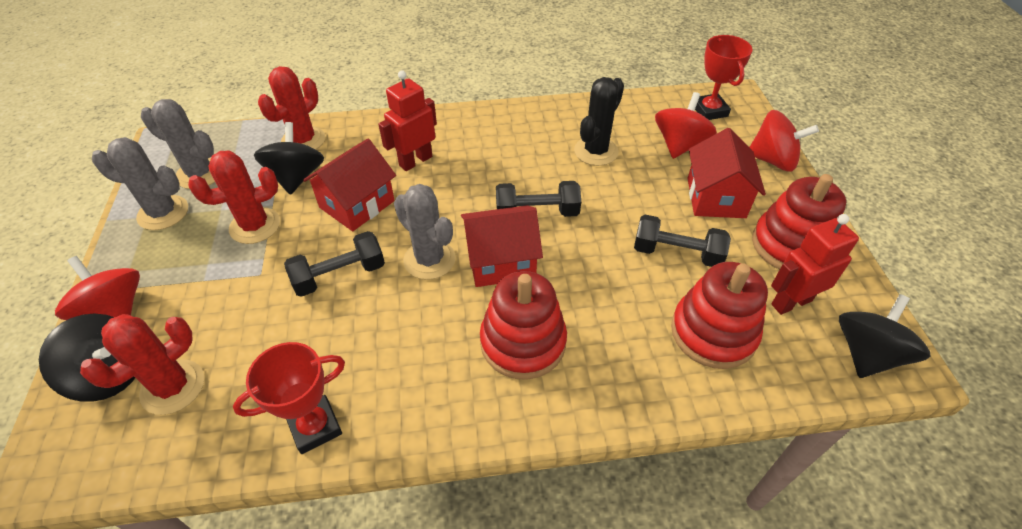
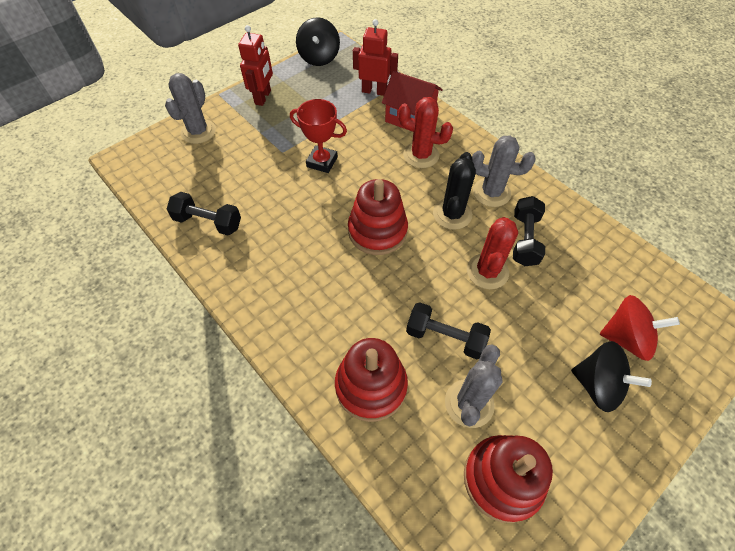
black spinning top: [39,314,135,402] [254,122,324,195] [839,294,931,378] = 3 -> [296,17,340,66] [571,341,652,412] = 2
red cactus: [80,314,204,415] [188,150,280,244] [258,66,325,149] = 3 -> [398,97,453,168] [467,217,518,289] = 2
red house: [303,139,396,231] [461,205,543,287] [688,128,766,218] = 3 -> [382,71,443,132] = 1
red spinning top: [55,256,140,320] [655,92,717,159] [749,110,819,172] = 3 -> [600,295,680,361] = 1
red trophy: [233,342,345,454] [695,35,752,120] = 2 -> [290,99,347,173] = 1

